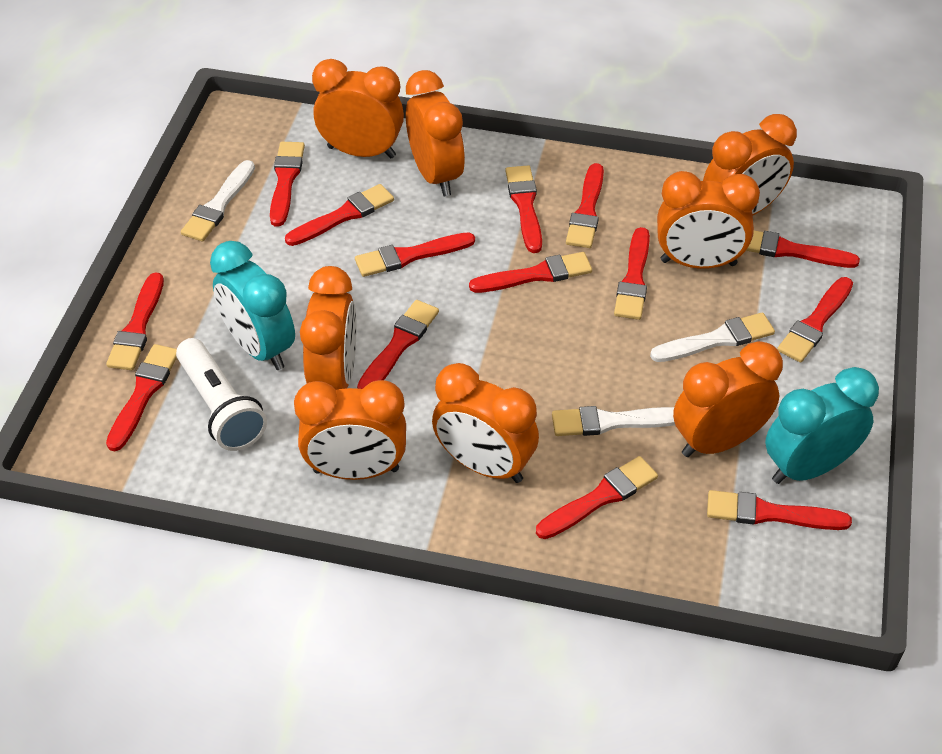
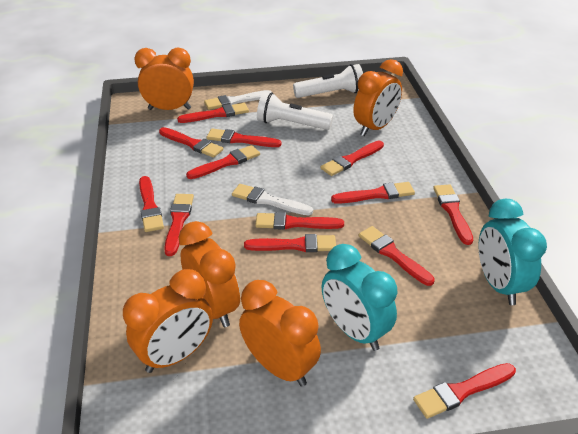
orange clock: [294,380,406,480] [300,266,357,390] [312,59,404,159] [406,70,465,196] [432,363,539,483] [657,171,760,269] [673,341,783,457] [703,114,797,215] = 8 -> [123,269,213,373] [135,48,194,110] [179,221,240,327] [239,280,321,387] [353,59,403,136] = 5
red brush: [106,273,164,370] [106,344,177,451] [270,142,305,227] [285,184,394,246] [355,233,475,277] [357,300,439,389] [469,252,592,293] [505,165,542,253] [536,456,658,539] [566,163,604,248] [614,227,650,320] [707,490,852,530] [746,231,860,268] [777,277,853,363] = 14 -> [139,176,164,232] [159,127,223,158] [164,194,194,256] [177,103,249,123] [186,145,260,179] [207,129,281,147] [244,234,336,252] [255,212,344,230] [321,140,384,176] [331,182,415,204] [359,226,435,286] [413,363,516,419] [433,184,473,245] = 13
white brush: [181,160,255,242] [552,406,675,436] [650,313,775,362] = 3 -> [204,90,271,110] [232,184,313,215] = 2
white flashlight: [176,338,267,451] = 1 -> [257,92,333,130] [293,64,363,98] = 2

